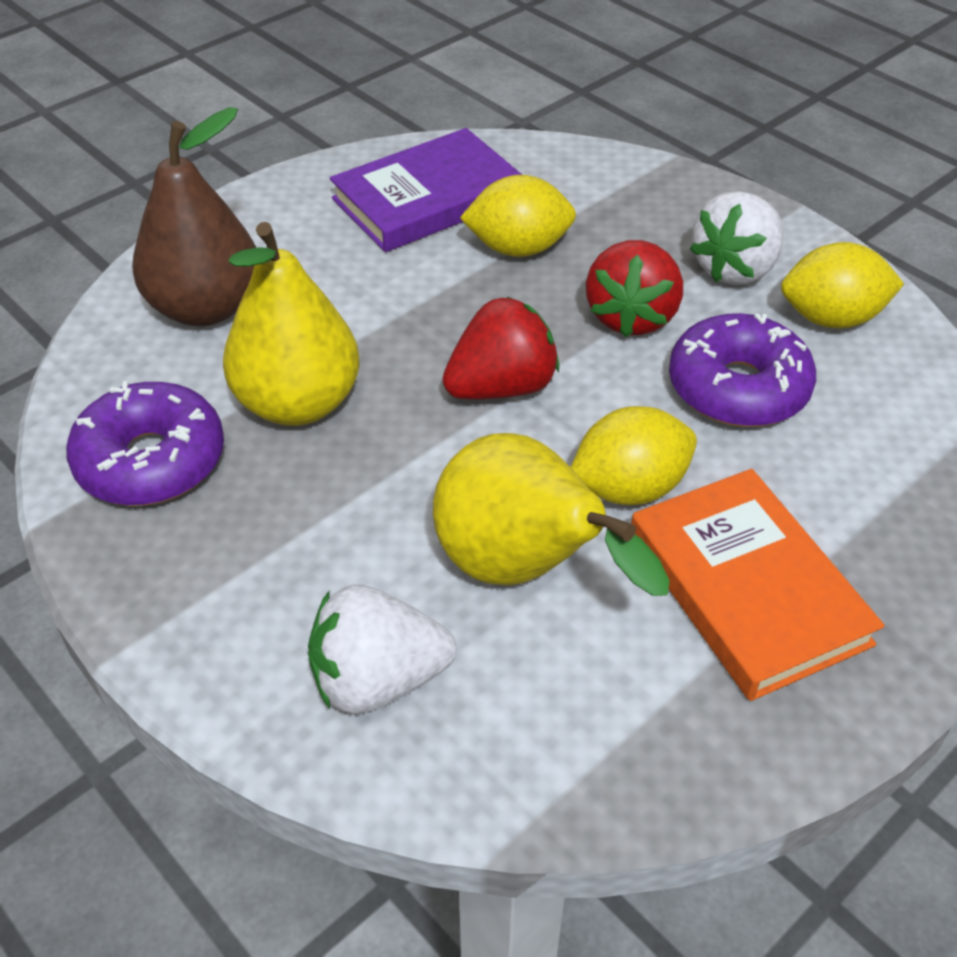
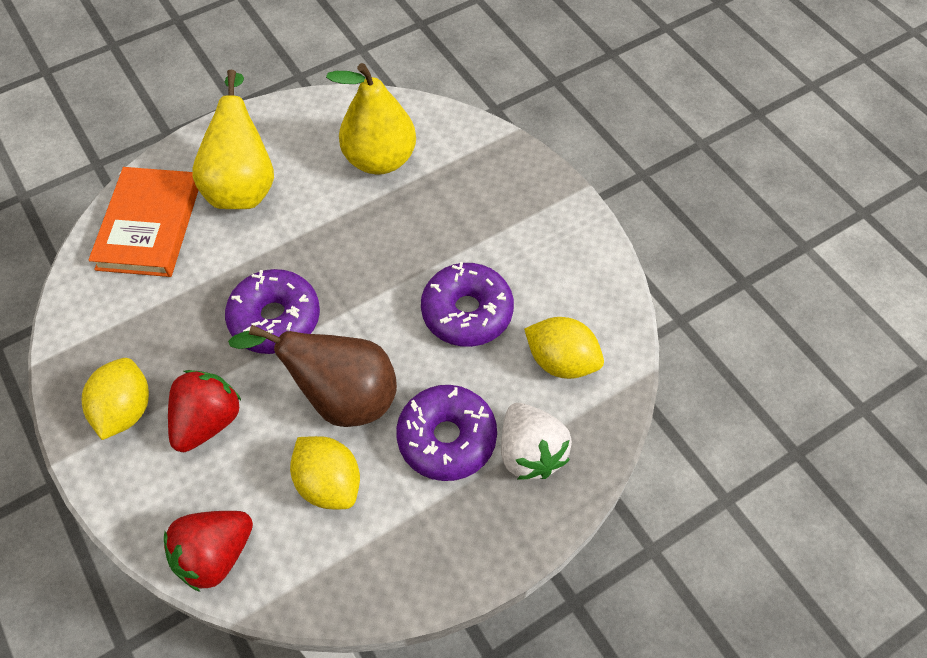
purple book: [330,128,522,252] = 1 -> none = 0
purple donut: [66,381,224,506] [669,313,816,427] = 2 -> [225,269,320,354] [396,385,497,481] [421,262,514,347] = 3
white strawberry: [308,585,456,715] [690,191,784,285] = 2 -> [501,403,572,480] = 1

